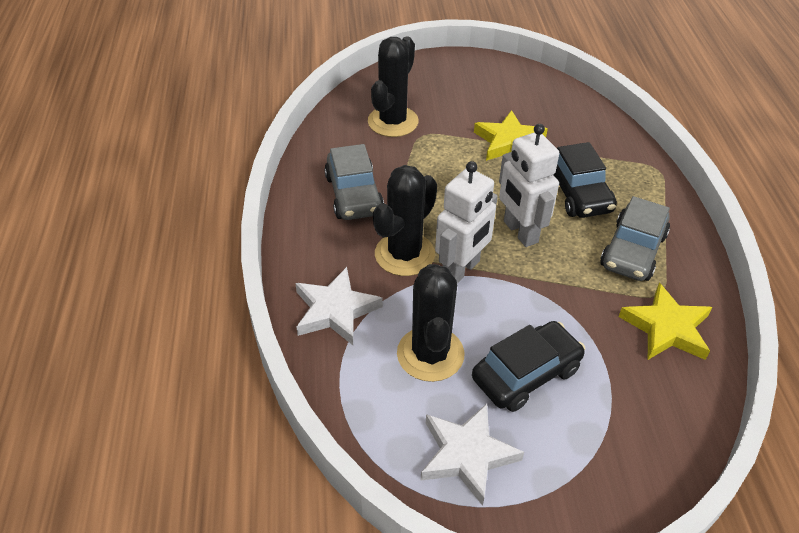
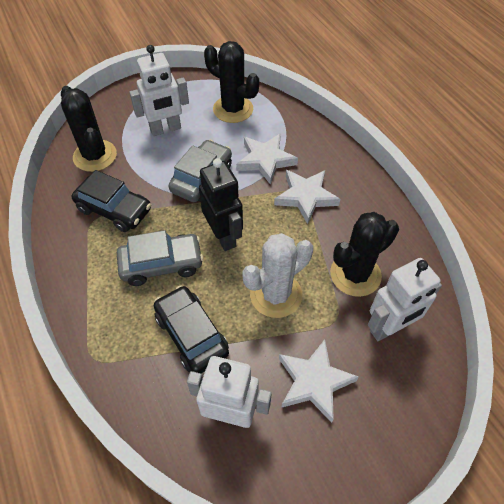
black robot: none = 0 -> [199,158,243,251] = 1
white cactus: none = 0 -> [243,233,313,318] = 1
white robot: [435,161,498,283] [499,124,559,247] = 2 -> [130,45,189,136] [187,356,272,428] [368,258,442,341] = 3
white star: [295,267,383,345] [420,404,524,506] = 2 -> [236,133,298,185] [274,170,340,224] [279,340,358,423] = 3
yellow star: [474,110,548,161] [619,283,712,360] = 2 -> none = 0

